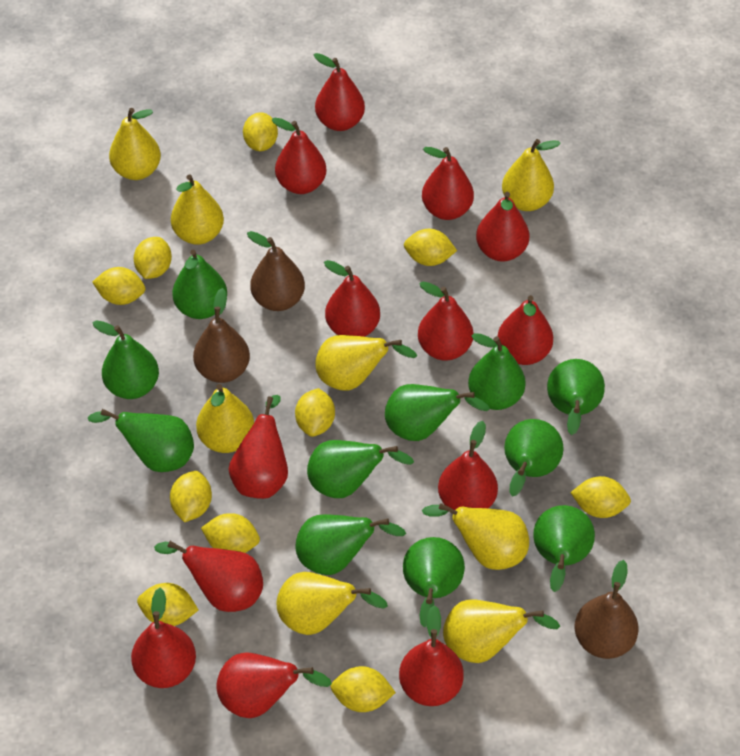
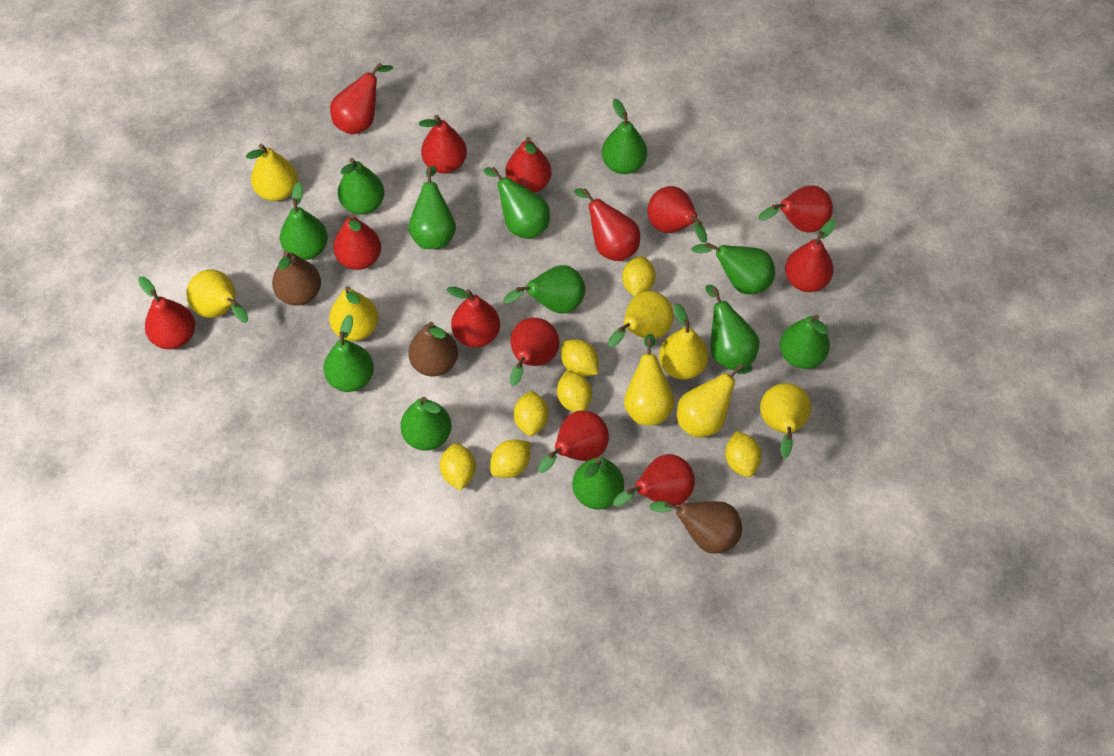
green pear: [88,409,194,472] [92,320,159,399] [172,249,227,319] [296,514,406,575] [307,440,414,498] [385,384,490,441] [403,537,465,627] [468,333,526,410] [504,419,564,497] [533,505,595,592] [547,359,605,435] = 11 -> [280,182,328,260] [324,314,374,392] [338,158,384,215] [400,397,452,451] [409,166,456,249] [484,167,550,239] [503,265,585,314] [572,457,624,509] [602,99,647,174] [692,242,775,295] [705,285,759,370] [780,315,830,369] = 12
yellow lemon: [92,267,145,305] [134,237,172,279] [137,583,198,626] [170,471,212,522] [201,513,260,553] [243,112,278,151] [295,388,335,437] [331,666,396,712] [404,229,457,266] [570,476,631,518] = 10 -> [440,443,476,490] [490,439,530,478] [514,390,549,436] [557,370,592,412] [561,339,599,376] [622,256,655,297] [725,431,762,477] = 7

